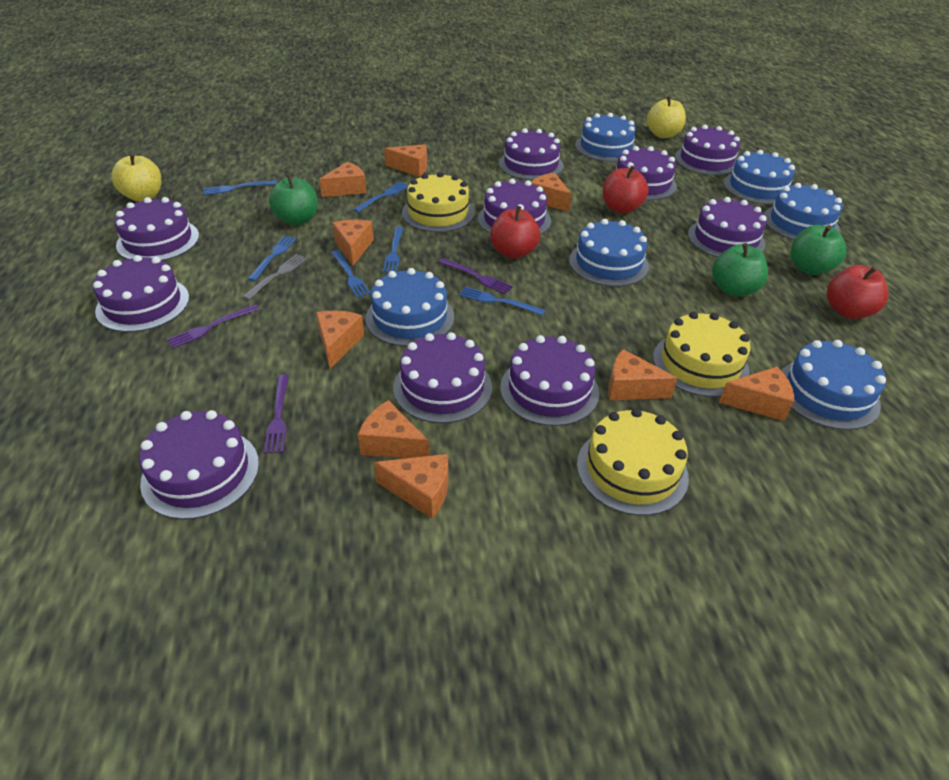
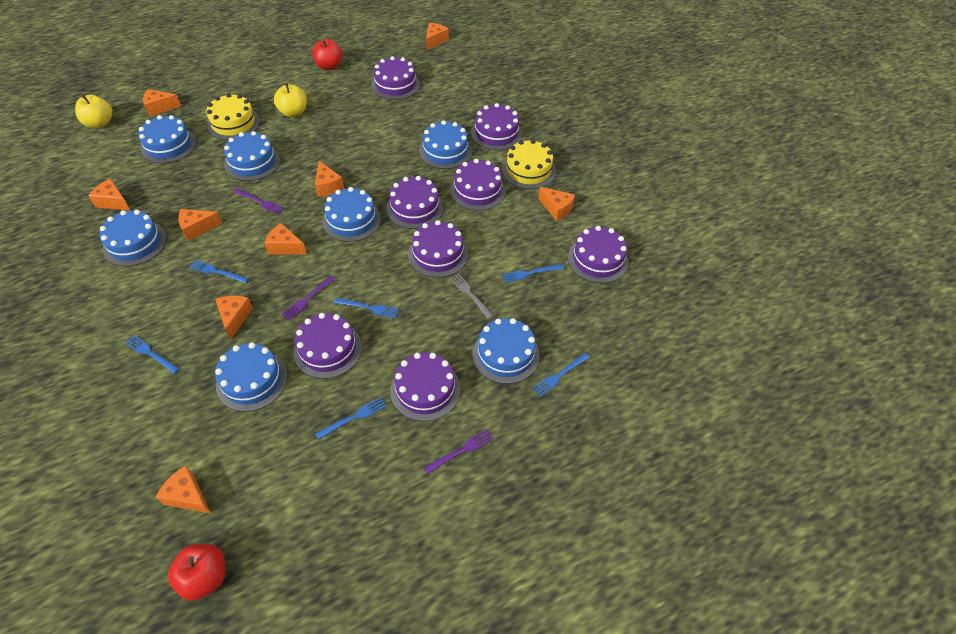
blue cake: [366,268,454,347] [569,219,649,287] [575,113,636,162] [723,150,795,204] [764,183,843,240] [781,340,886,430] = 6 -> [100,210,166,266] [138,115,196,163] [215,342,287,412] [224,131,280,181] [322,187,381,242] [419,120,472,169] [472,318,539,384] = 7
green apple: [269,174,318,225] [712,243,768,296] [790,225,846,275] = 3 -> none = 0
purple cake: [93,255,189,332] [114,197,199,261] [139,410,259,519] [393,332,492,423] [478,179,551,235] [499,128,564,180] [500,335,599,426] [616,146,677,200] [675,125,740,175] [688,197,767,257] = 10 -> [294,313,362,379] [371,56,420,100] [386,176,444,229] [390,352,460,421] [408,220,468,278] [450,159,506,211] [471,103,522,150] [568,226,628,283] = 8
red apple: [490,206,540,259] [603,165,649,214] [827,265,888,319] = 3 -> [168,544,225,601] [312,39,343,70] = 2
yellow cake: [402,172,475,232] [577,408,689,516] [653,312,751,397] = 3 -> [206,93,260,140] [502,139,556,189] = 2

